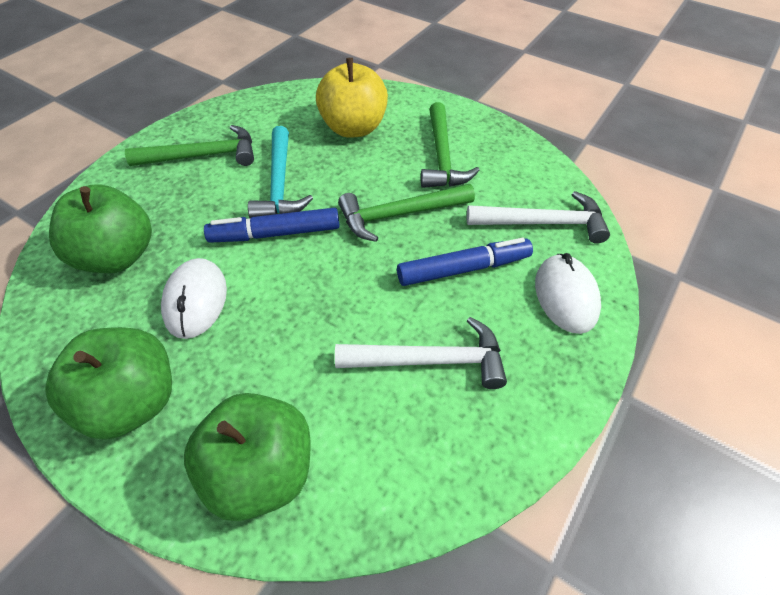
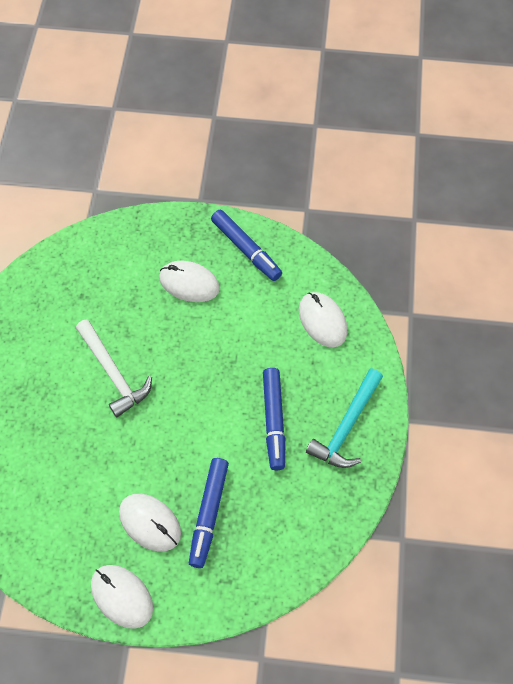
blue marker: [204,208,340,243] [397,238,533,286] = 2 -> [189,458,229,568] [211,210,282,281] [263,368,285,470] = 3
green apple: [45,327,172,440] [49,184,152,273] [184,393,311,521] = 3 -> none = 0
green hammer: [125,125,254,166] [338,184,475,242] [421,102,480,188] = 3 -> none = 0
white hammer: [335,317,507,389] [467,191,610,244] = 2 -> [76,319,152,417] = 1
white mouse: [161,258,227,339] [535,253,601,334] = 2 -> [91,565,153,629] [119,494,181,551] [159,261,220,302] [299,292,347,347] = 4
yellow apple: [316,58,388,138] = 1 -> none = 0

